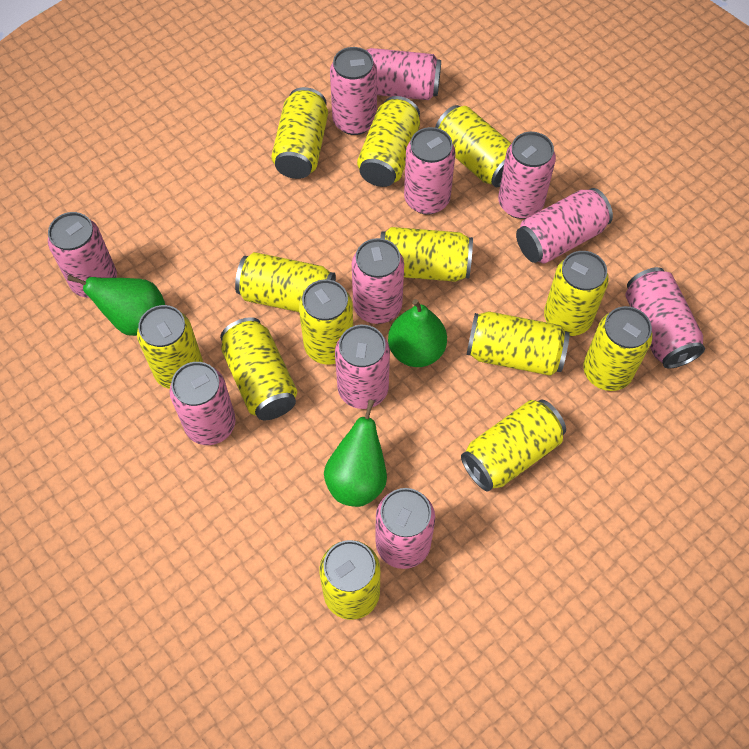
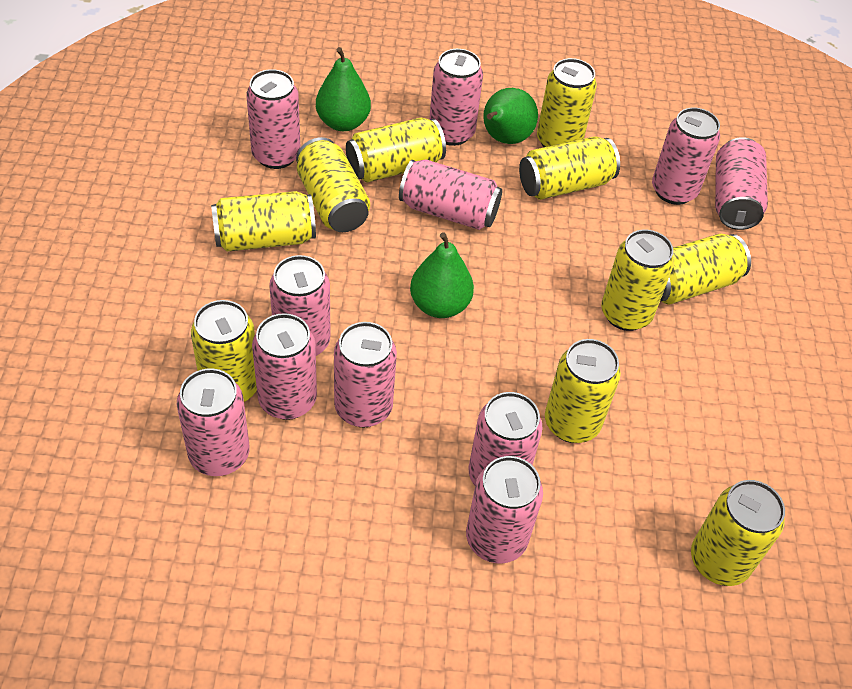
yellow can: [137,305,203,389] [220,317,297,420] [235,252,336,312] [271,87,328,179] [299,279,353,364] [319,540,380,620] [357,96,420,187] [380,227,473,282] [435,105,511,187] [461,400,566,492] [467,311,570,376] [544,251,609,336] [583,306,653,391] = 13 -> [191,300,257,402] [211,191,316,252] [296,137,370,232] [346,118,446,183] [519,136,620,200] [537,58,597,147] [545,339,621,443] [601,230,674,331] [660,233,751,305] [691,480,785,586] = 10

